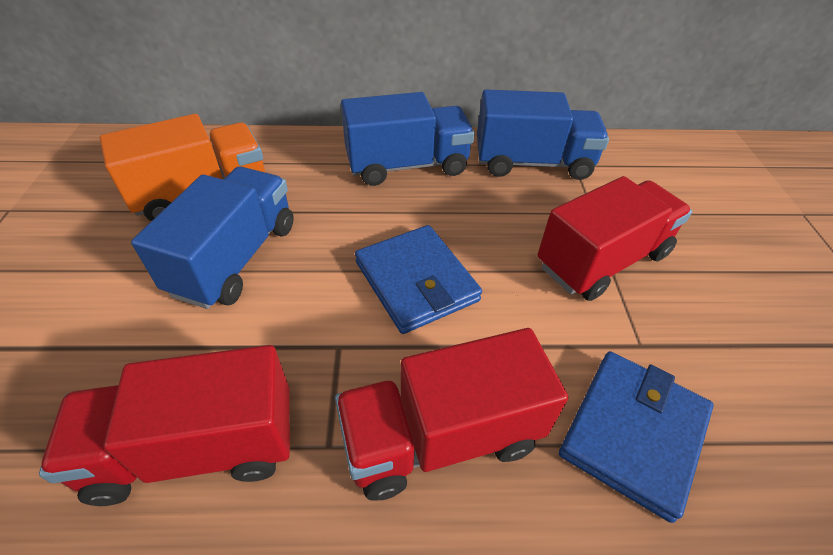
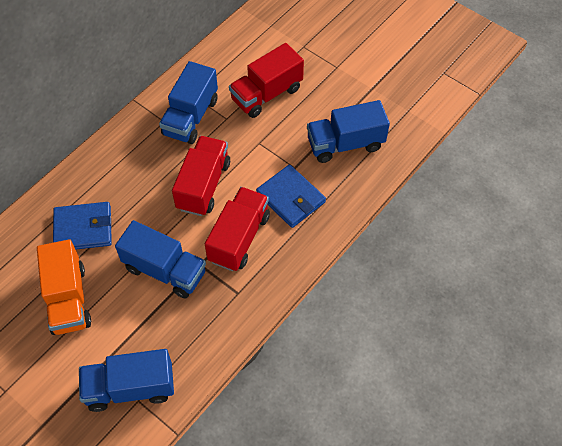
blue truck: [131,167,294,309] [341,92,475,186] [477,89,609,180] = 3 -> [79,349,174,412] [115,220,206,299] [159,61,218,144] [307,100,390,163] = 4

